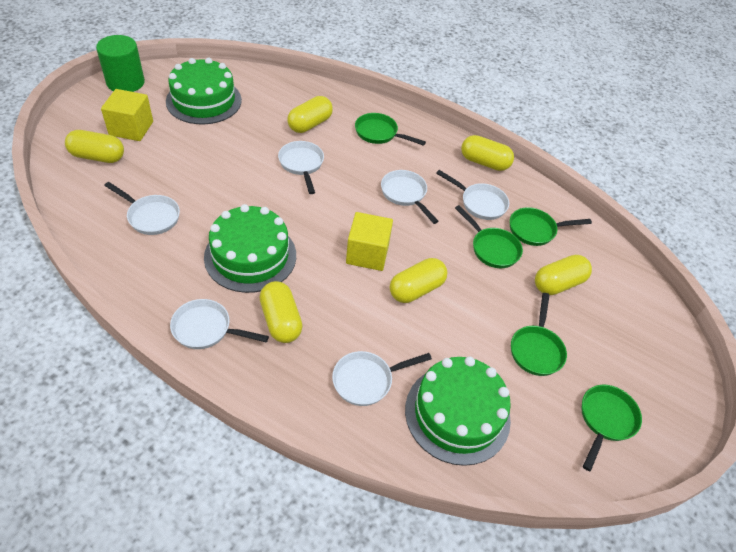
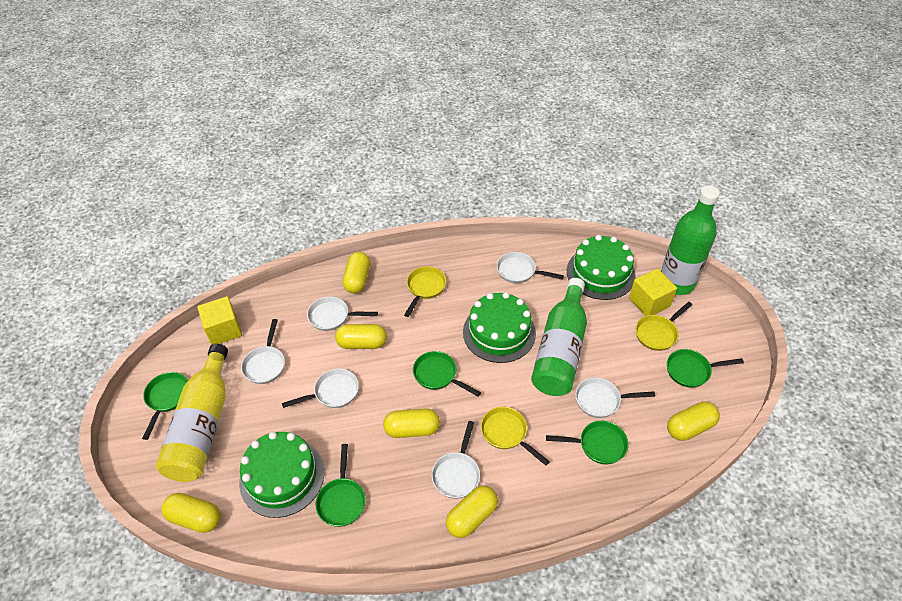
green bottle: none = 0 -> [531,278,587,396] [661,185,720,295] = 2
green cylinder: [96,35,145,92] = 1 -> none = 0
yellow bottle: none = 0 -> [156,344,228,482] = 1
yellow pan: none = 0 -> [404,266,446,317] [481,407,550,466] [636,302,692,351] = 3

